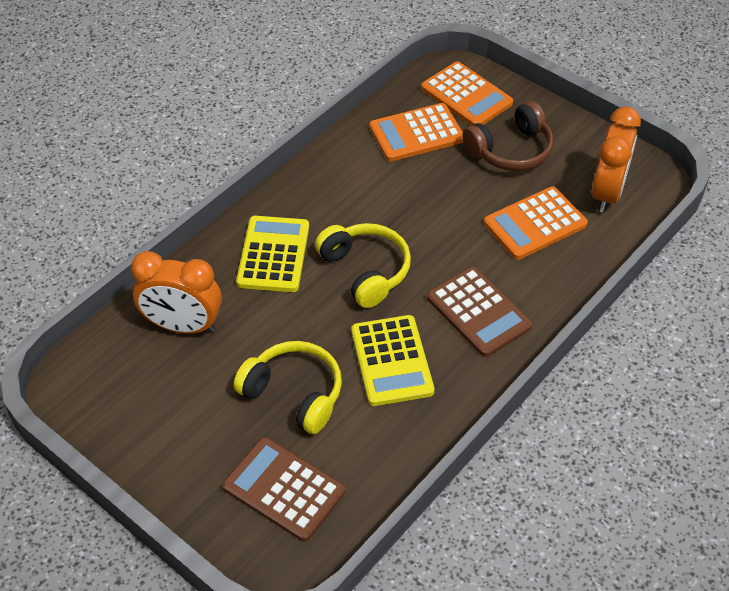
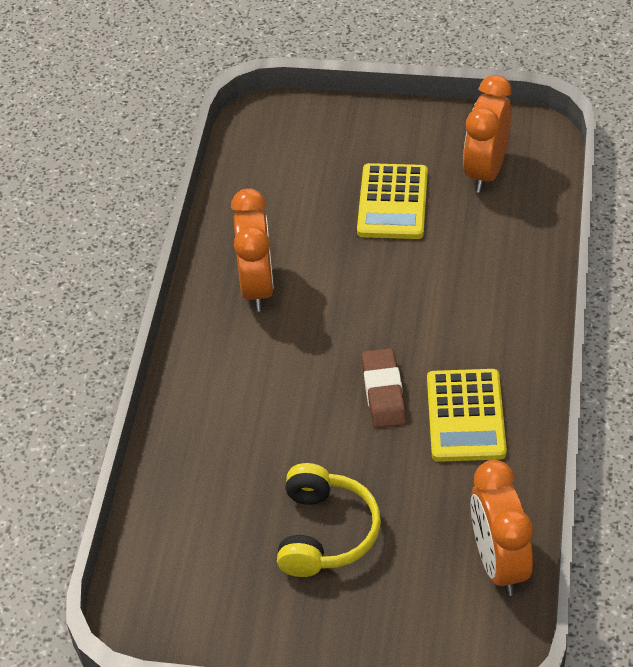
brown calculator: [222,437,346,542] [427,267,532,357] = 2 -> none = 0
brown eraser: none = 0 -> [361,348,407,428] = 1
brown headphones: [463,101,554,171] = 1 -> none = 0
orange calculator: [369,103,463,162] [421,62,513,126] [484,186,588,260] = 3 -> none = 0
orange clock: [131,251,222,334] [592,107,641,213] = 2 -> [231,188,274,312] [463,75,512,193] [471,460,533,596] = 3
yellow headphones: [234,341,342,434] [315,223,411,308] = 2 -> [277,463,381,577] = 1

